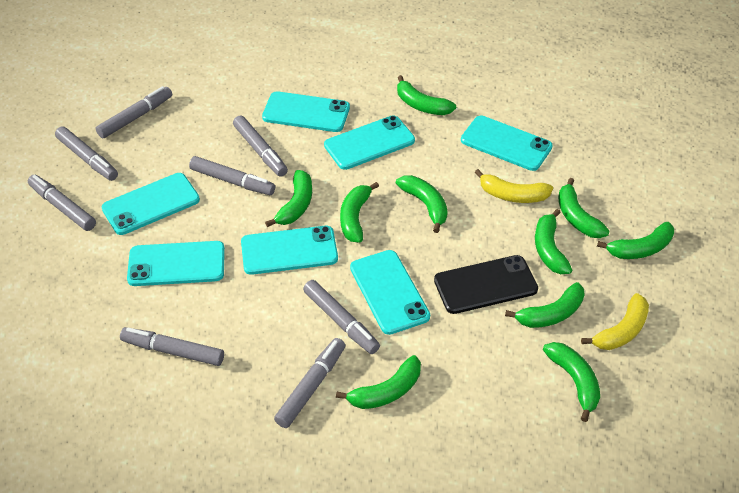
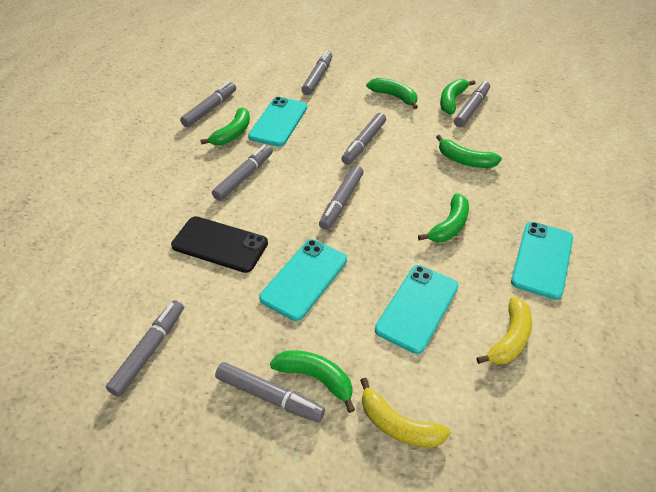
green banana: [265,170,312,227] [336,355,421,409] [340,182,379,243] [396,175,448,233] [397,75,456,115] [505,282,584,328] [535,209,572,274] [543,342,600,422] [558,178,610,238] [597,222,674,259] = 10 -> [200,107,250,145] [270,350,355,413] [366,78,418,109] [418,193,469,242] [436,135,502,168] [440,79,476,114] = 6
turquoise phone: [102,173,200,235] [127,241,225,286] [241,226,338,275] [262,91,350,132] [324,115,415,170] [350,250,430,335] [461,116,553,171] = 7 -> [248,97,307,147] [259,239,347,321] [375,265,459,354] [511,222,573,300] = 4

